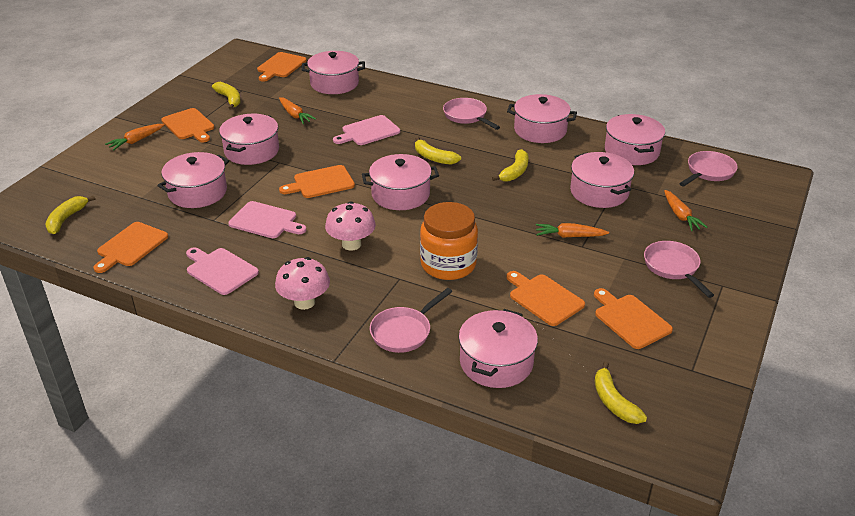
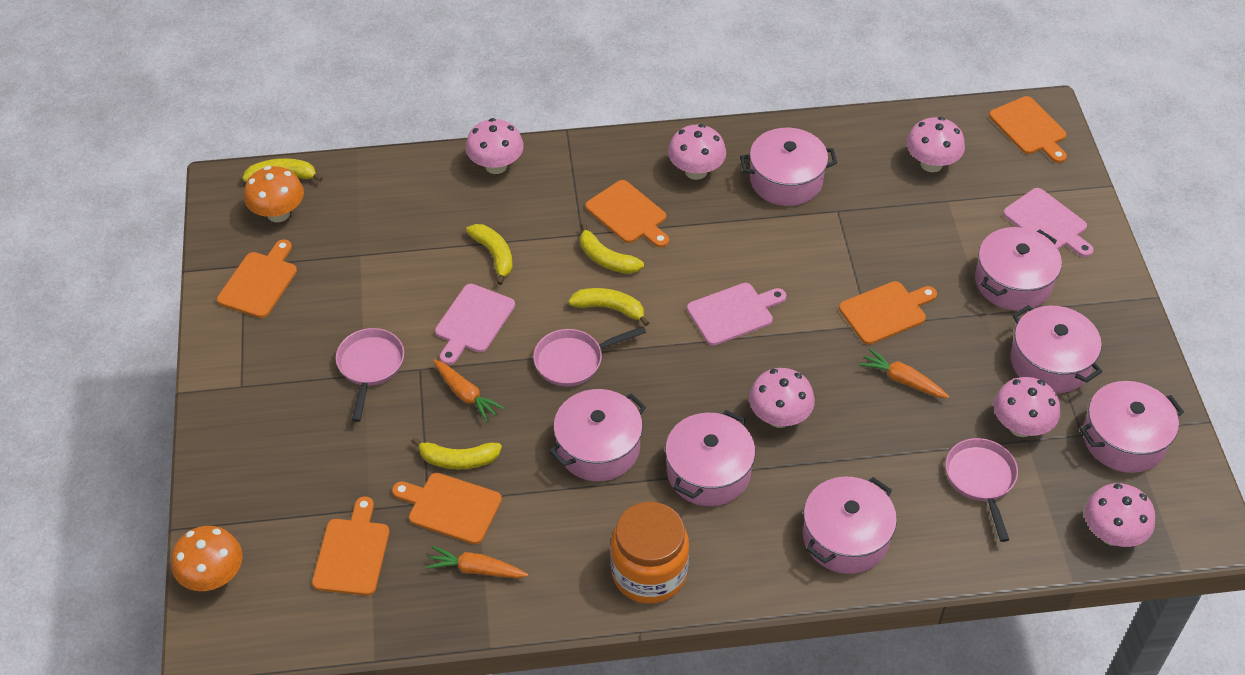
orange carrot: [105,124,165,150] [279,97,316,124] [536,223,609,238] [664,190,708,231] = 4 -> [426,546,528,578] [433,359,504,422] [859,348,949,398] = 3
orange mushroom: none = 0 -> [171,526,243,591] [244,166,304,222] = 2
pink mushroom: [275,257,330,310] [325,201,376,251] = 2 -> [466,118,524,174] [668,124,726,180] [749,368,815,428] [906,117,965,172] [994,377,1060,437] [1085,483,1155,547] = 6
pink pan: [370,288,453,353] [443,98,500,130] [644,241,714,298] [679,151,738,186] = 4 -> [336,328,404,422] [533,326,646,387] [945,438,1018,542] = 3
pink pot: [157,152,229,208] [219,114,279,165] [302,51,365,94] [362,154,439,210] [458,309,538,388] [507,94,577,143] [570,152,634,208] [605,114,665,165] = 8 -> [549,389,646,481] [665,410,755,506] [740,128,837,206] [803,477,897,574] [975,227,1062,311] [1011,305,1102,393] [1080,381,1184,473] = 7

